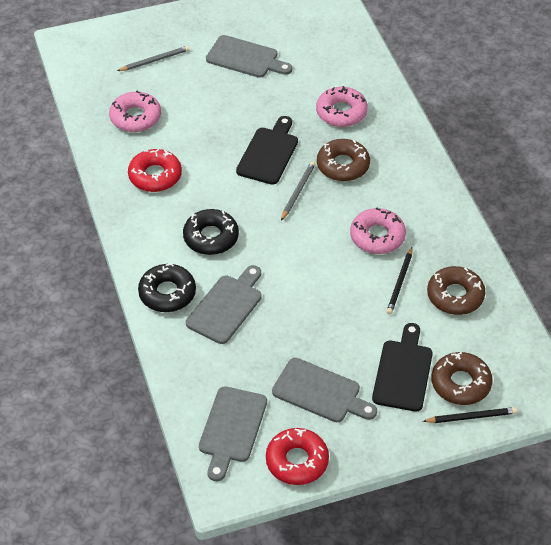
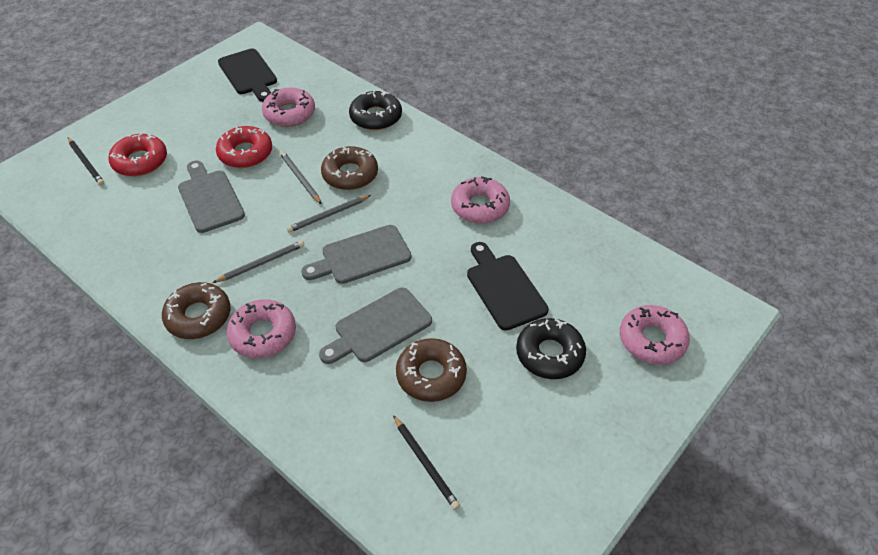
grey cutting board: [186,265,262,344] [199,386,267,481] [206,35,292,78] [272,358,377,422] = 4 -> [178,161,245,233] [301,225,411,284] [319,288,432,364] = 3
grey pencil: [117,46,190,71] [281,161,316,221] = 2 -> [212,241,304,283] [280,151,321,204] [287,195,371,233] = 3
pink donut: [109,91,161,132] [316,86,368,127] [350,208,406,254] = 3 -> [227,299,296,358] [262,88,315,127] [451,177,510,224] [620,305,690,365] = 4

